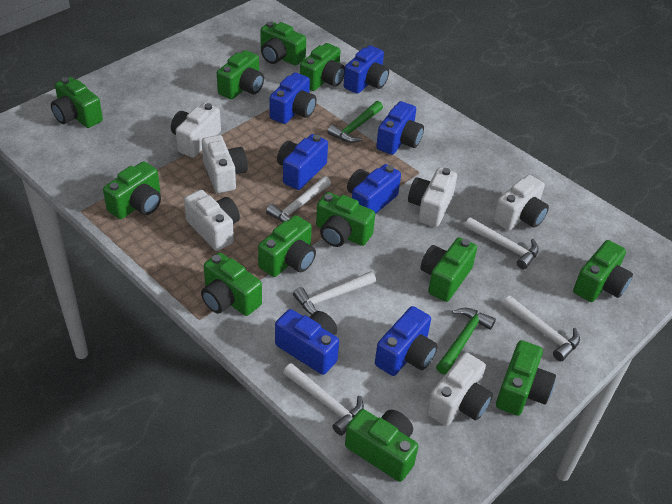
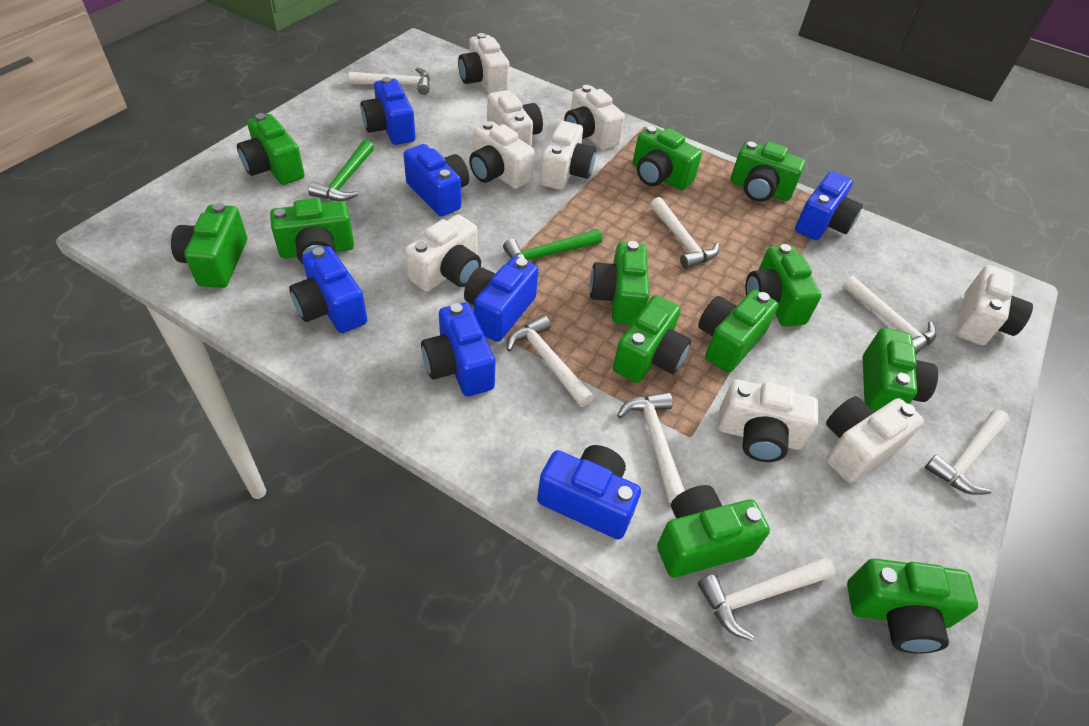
white camera: [171,103,221,158] [184,190,240,251] [202,135,248,193] [408,168,457,227] [427,352,493,426] [493,175,549,231] = 6 -> [405,215,481,292] [458,33,509,94] [469,121,534,189] [487,90,543,147] [540,121,596,190] [564,85,625,150] [718,379,818,462] [826,396,924,483] [956,265,1033,346] = 9
white hammer: [266,176,331,222] [283,363,364,436] [293,271,376,315] [465,217,539,269] [502,296,580,361] = 5 -> [349,68,430,95] [507,315,594,407] [617,392,685,503] [650,197,719,269] [698,557,836,641] [842,276,936,354] [925,409,1009,495] = 7

